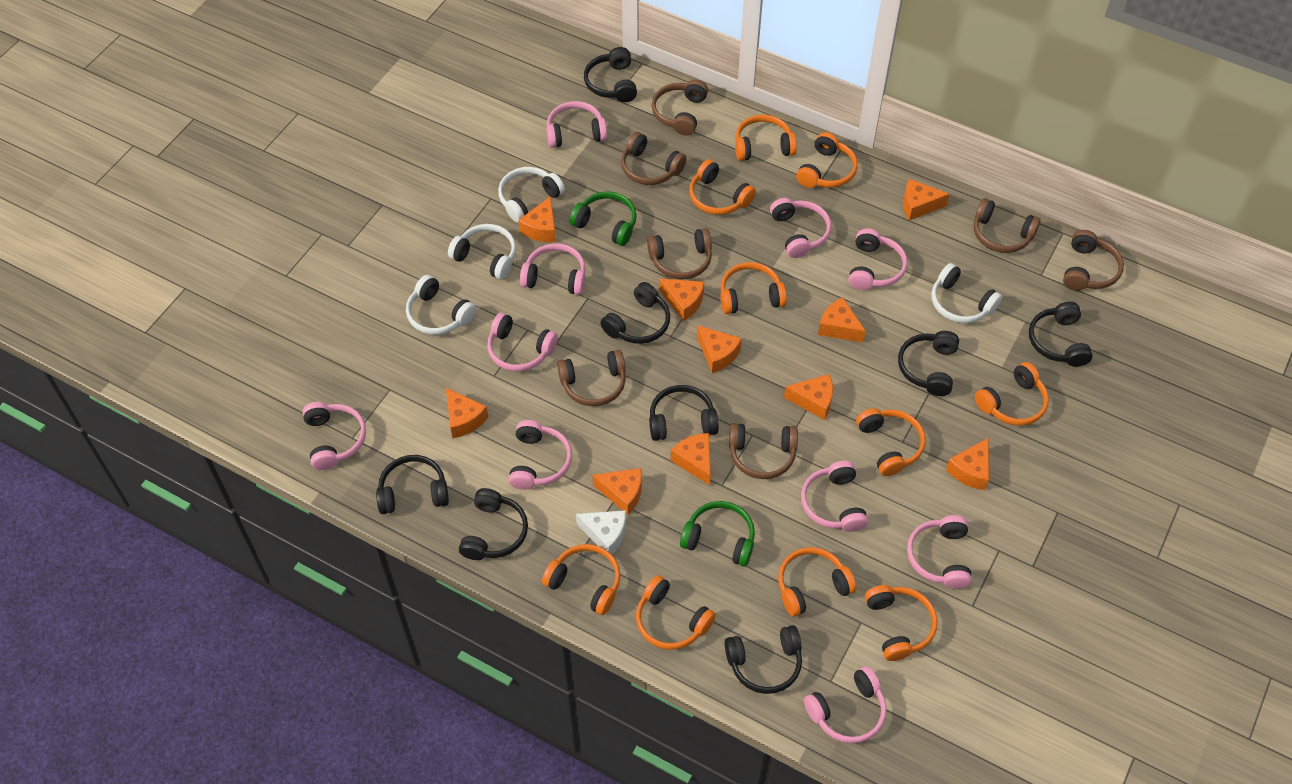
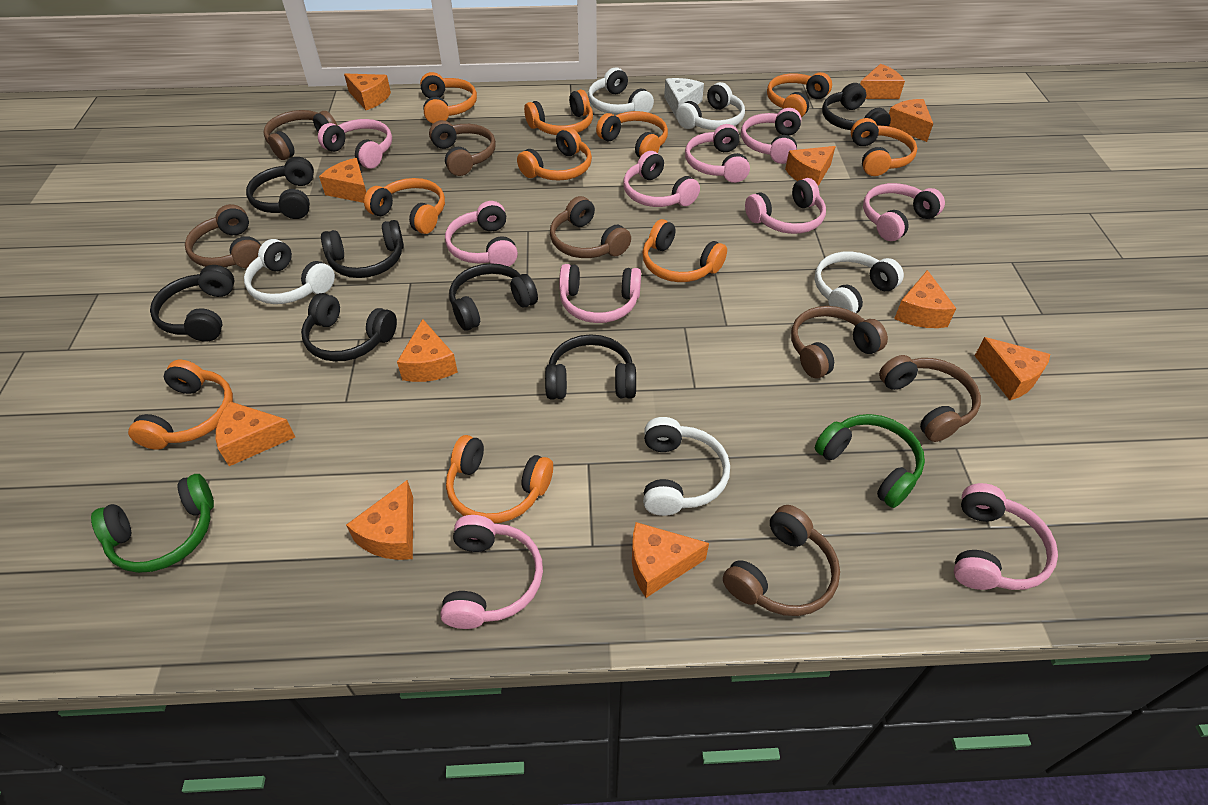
black headphones: [376,455,449,514] [459,488,528,560] [584,47,637,102] [600,282,670,344] [649,385,719,441] [725,625,802,694] [898,331,959,396] [1029,302,1093,367] = 8 -> [150,265,234,342] [246,157,314,219] [301,293,397,362] [321,220,404,278] [449,263,538,331] [545,334,636,399] [822,83,891,130] = 7
orange cheese: [446,388,488,438] [518,196,556,242] [593,468,642,515] [659,279,704,321] [671,433,711,486] [697,326,742,373] [784,374,833,420] [818,297,866,342] [903,179,949,221] [946,438,989,490] = 10 -> [216,402,295,466] [319,158,366,203] [344,74,391,110] [346,480,413,560] [397,319,458,382] [632,522,709,598] [785,146,836,186] [860,64,905,99] [889,99,933,142] [894,270,956,328] [975,337,1050,400] = 11
white headphones: [406,275,476,335] [448,224,516,280] [498,167,565,223] [931,263,1002,323] = 4 -> [244,239,335,304] [588,67,654,114] [643,417,730,516] [676,82,745,130] [814,251,904,313] = 5

